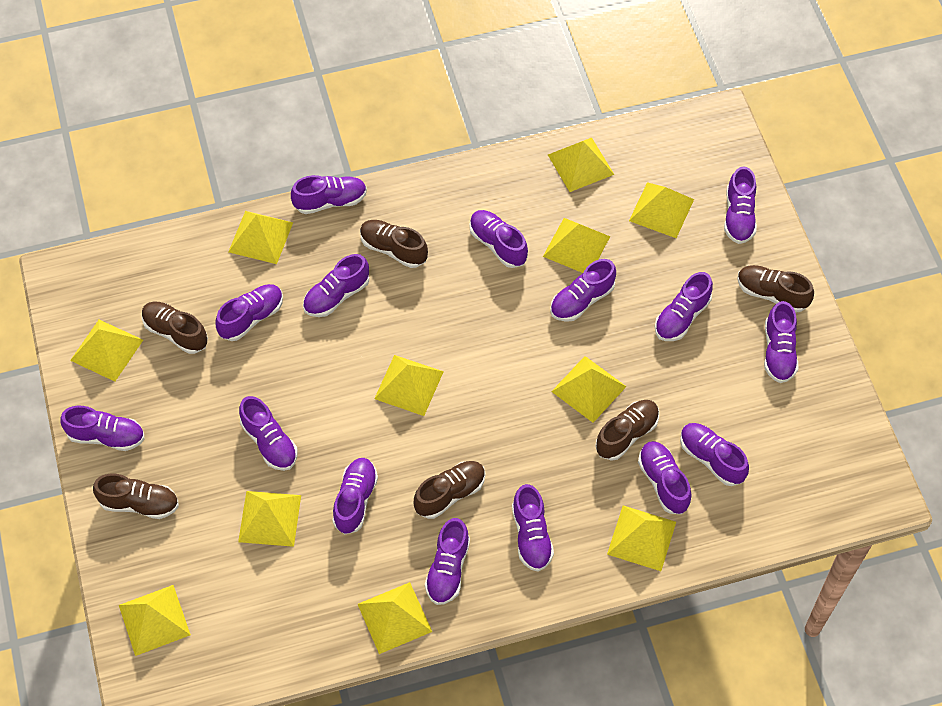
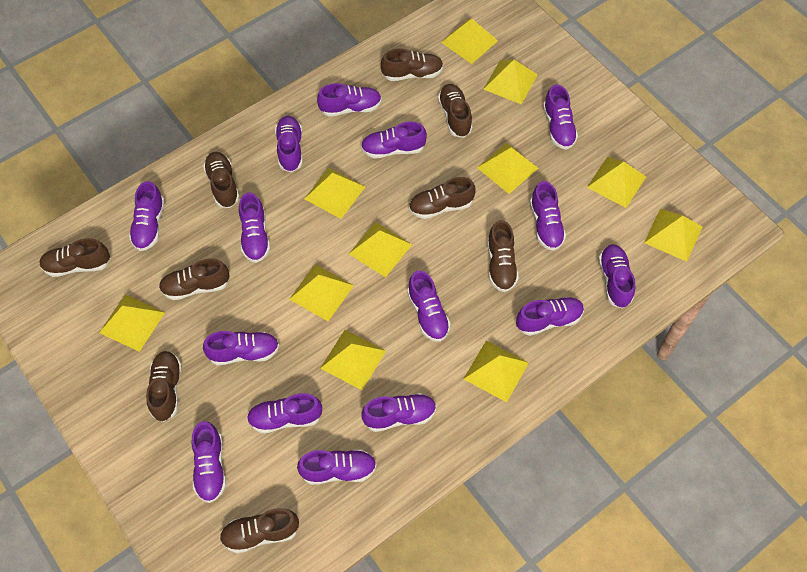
brown shoe: [93,474,179,519] [142,302,208,354] [360,220,428,268] [414,461,485,519] [595,400,659,461] [737,265,814,313] = 6 -> [39,238,110,277] [146,351,182,422] [159,258,229,300] [203,152,239,208] [219,508,299,553] [381,48,444,81] [409,177,476,219] [438,84,472,138] [487,220,519,292] = 9

